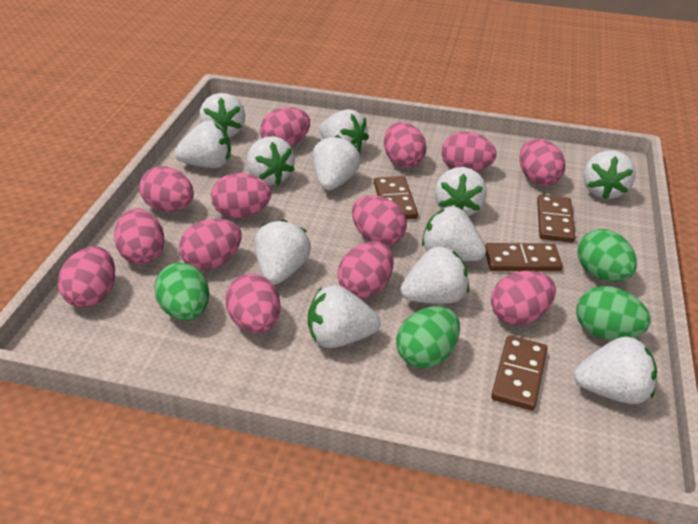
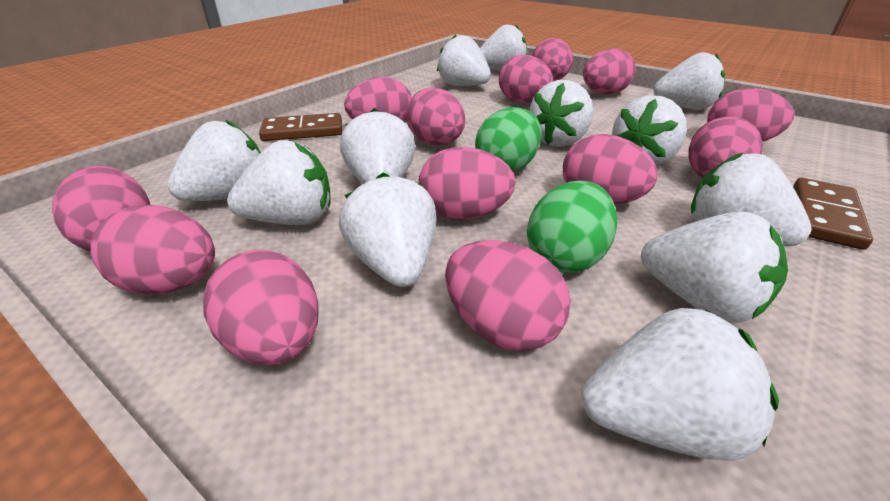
brown domino: [374,176,418,220] [485,243,563,272] [491,335,547,410] [537,195,575,243] = 4 -> [259,113,342,141] [793,178,873,250] = 2
green egg: [154,263,210,321] [396,306,460,368] [576,286,651,340] [577,229,637,282] = 4 -> [475,107,542,172] [527,181,617,273] = 2

